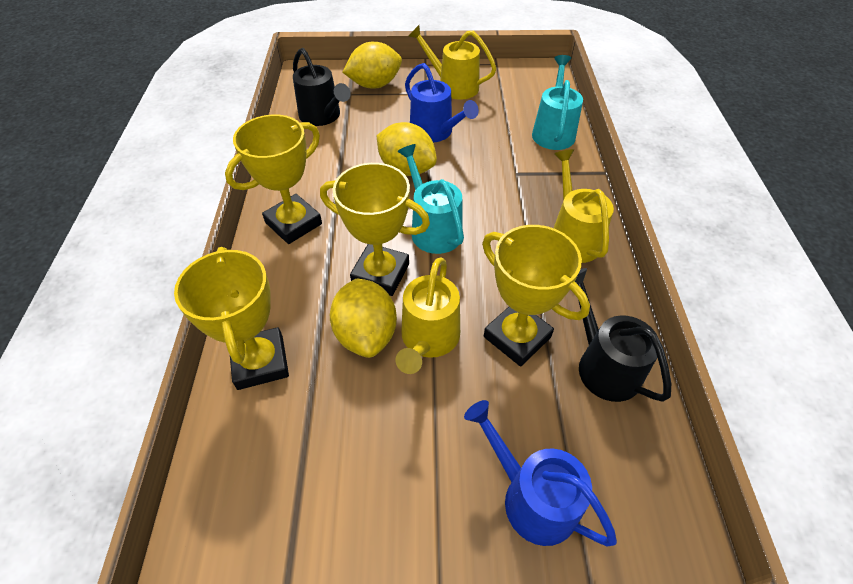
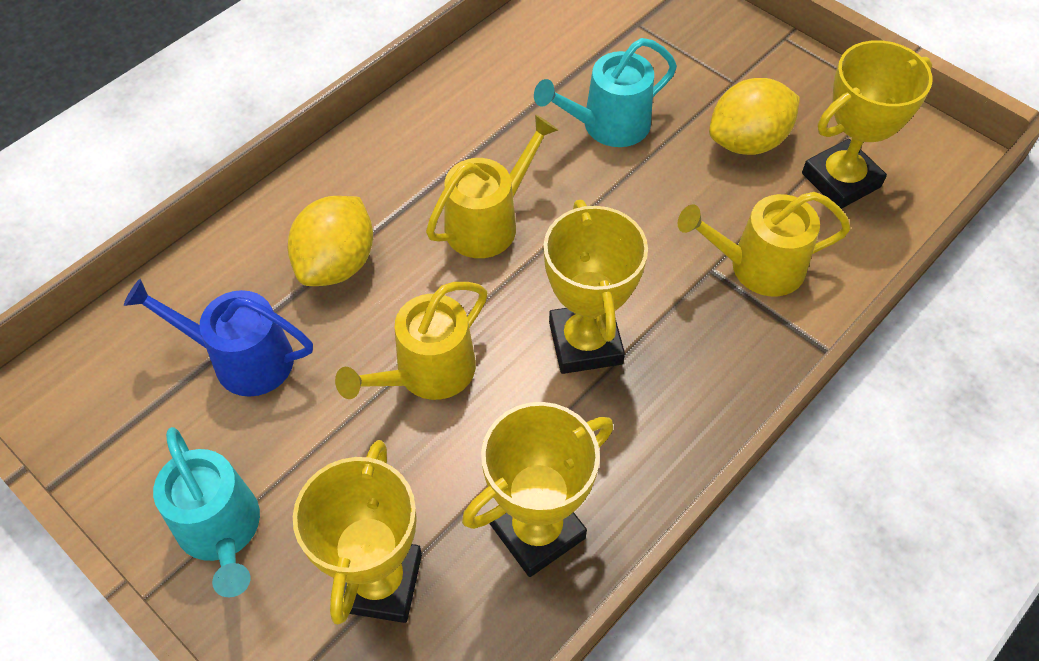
black watering can: [293,48,351,126] [575,268,671,402] = 2 -> none = 0
blue watering can: [405,63,479,142] [464,400,617,547] = 2 -> [124,279,313,397] = 1
yellow lemon: [330,279,397,358] [343,42,402,89] [377,122,437,176] = 3 -> [288,196,373,286] [709,78,800,155] = 2

